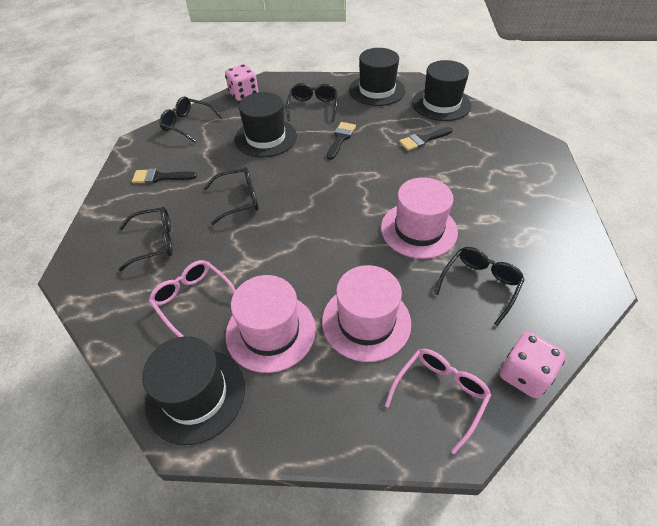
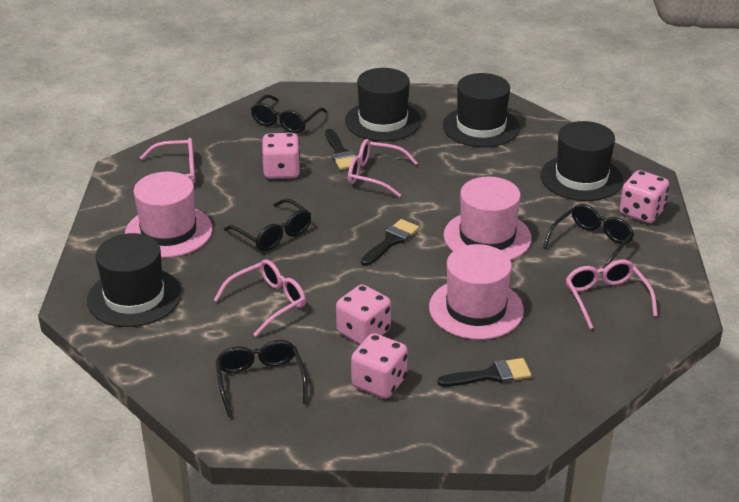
black glasses: [118,207,173,271] [160,96,222,143] [204,167,259,225] [286,83,337,122] [435,247,525,326] = 5 -> [216,340,308,417] [224,199,311,251] [251,95,327,133] [543,204,634,274] = 4
pink dice: [225,64,258,101] [500,332,565,398] = 2 -> [262,133,300,179] [336,285,391,345] [351,333,408,398] [620,170,669,223] = 4
pink glasses: [149,260,236,337] [385,349,491,454] = 2 -> [140,138,195,184] [214,259,306,337] [348,139,418,197] [566,259,657,329] = 4

